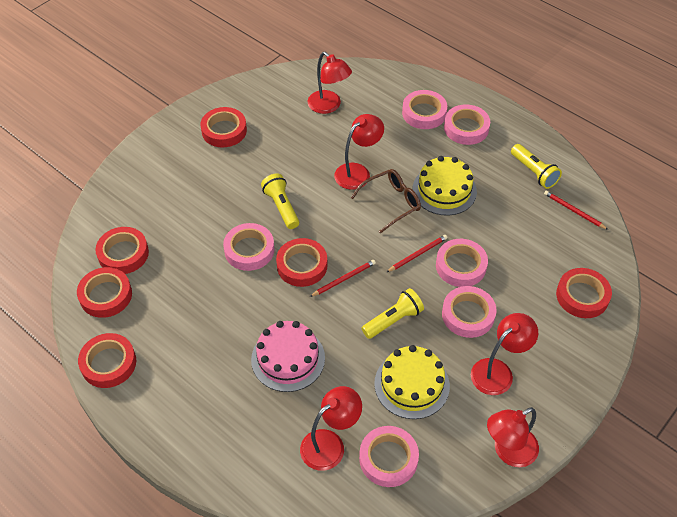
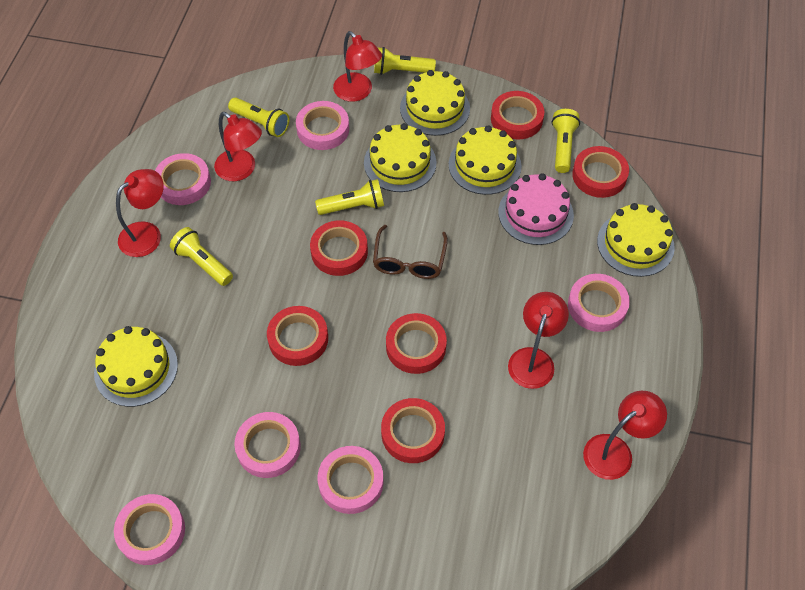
red pencil: [310,260,376,297] [387,235,447,272] [544,191,608,230] = 3 -> none = 0
yellow cake: [374,345,450,419] [413,156,477,216] = 2 -> [94,326,178,407] [364,123,436,192] [400,70,470,136] [449,125,522,195] [597,203,675,277] = 5
yellow flashlight: [261,173,299,229] [362,288,424,339] [511,144,562,189] = 3 -> [170,227,233,286] [228,97,289,137] [315,179,384,215] [374,47,436,75] [551,109,580,173] = 5

